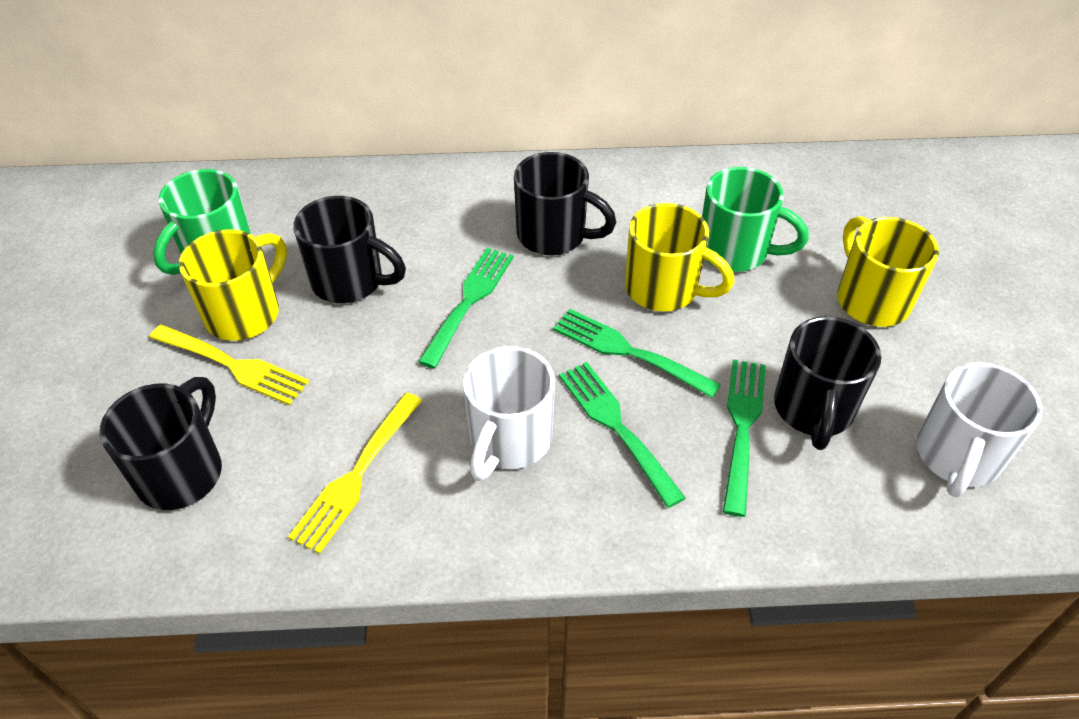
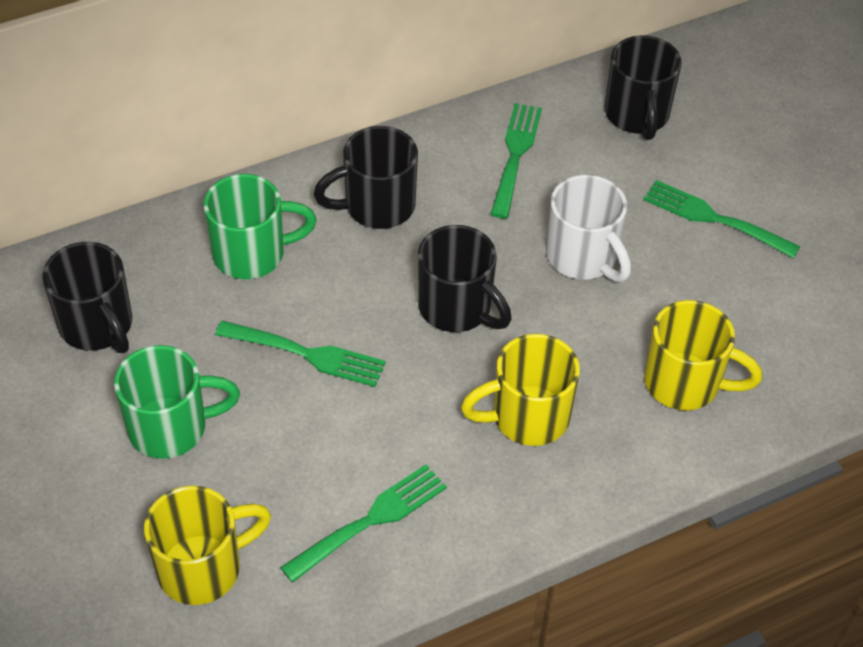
white mug: [463,346,555,481] [917,362,1043,497] = 2 -> [546,175,631,282] = 1
yellow fork: [149,325,309,405] [288,393,422,554] = 2 -> none = 0

